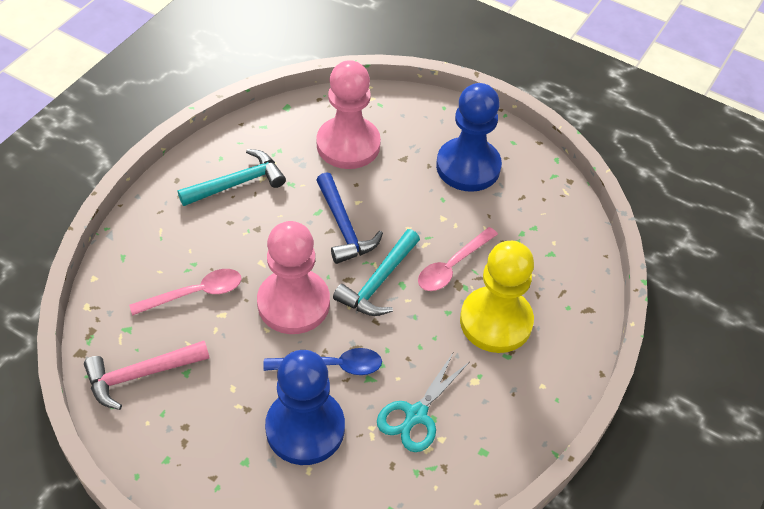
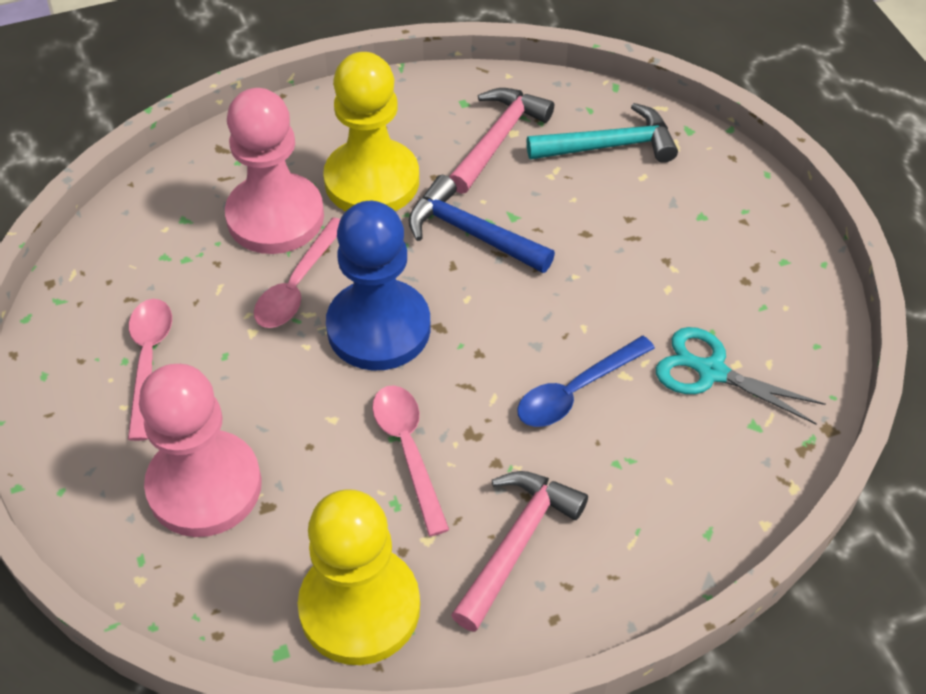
blue pawn: [265,350,345,465] [436,83,502,192] = 2 -> [326,201,431,370] = 1
pink hammer: [84,341,210,410] = 1 -> [449,88,554,194] [451,471,588,632] = 2
pink spoon: [129,269,242,316] [418,227,498,291] = 2 -> [128,299,172,441] [254,217,340,328] [372,385,449,536] = 3
turquoise hammer: [178,149,286,206] [333,229,420,316] = 2 -> [527,103,678,163] = 1
yellow pawn: [460,241,534,353] = 1 -> [298,489,420,665] [323,52,419,211] = 2

